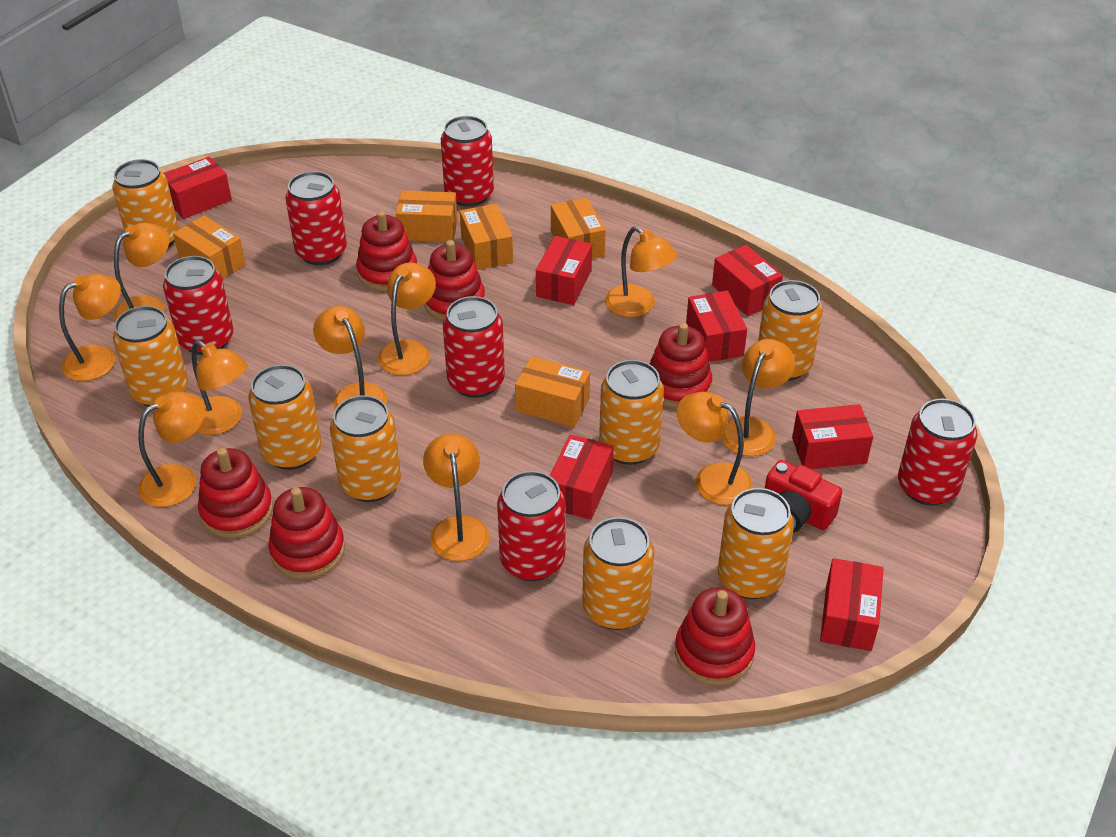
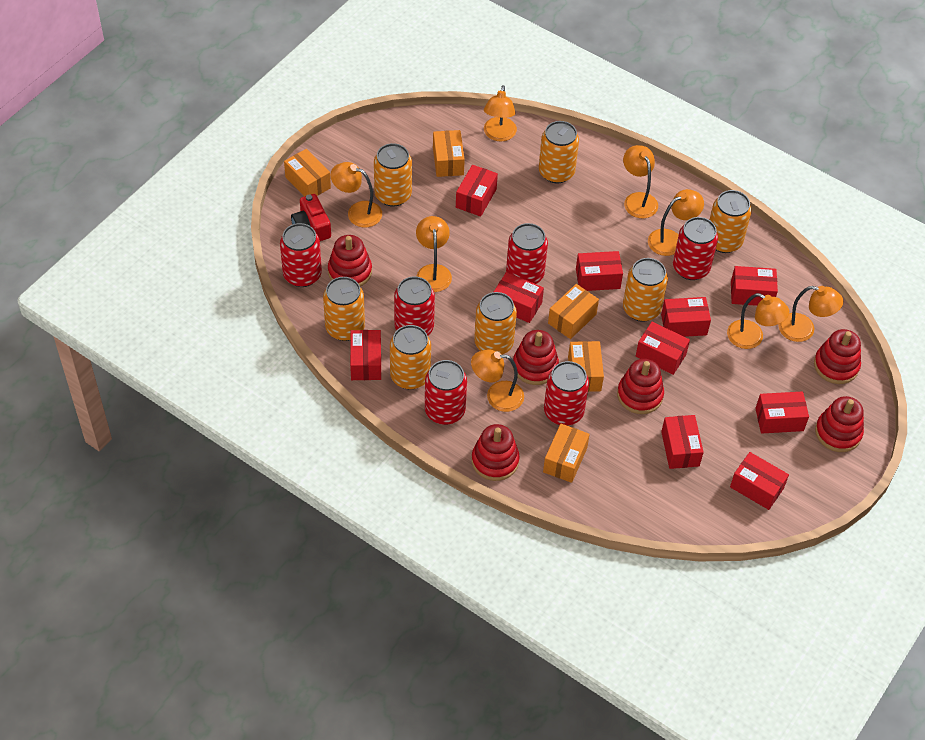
orange can: [112,159,179,248] [113,306,188,406] [249,365,321,470] [330,395,401,502] [582,517,654,630] [599,360,664,465] [718,488,794,599] [758,280,823,381] = 8 -> [323,277,365,341] [374,143,412,207] [390,325,431,390] [474,292,517,355] [539,121,579,184] [623,258,668,322] [710,190,752,253] = 7
orange lamp: [59,273,121,381] [114,223,169,321] [138,392,205,507] [192,340,247,435] [313,306,387,409] [378,263,436,375] [423,434,489,561] [605,226,677,317] [677,392,753,505] [721,339,795,456] = 10 -> [330,162,382,227] [416,216,452,292] [471,350,524,412] [484,85,517,141] [623,145,658,218] [648,189,704,256] [727,293,789,349] [778,286,843,342] = 8
red box: [164,156,232,219] [536,236,592,305] [550,435,614,520] [686,291,747,362] [712,245,783,316] [792,404,873,469] [820,558,884,651] = 7 -> [350,330,381,380] [456,165,498,217] [494,272,544,323] [576,251,623,291] [636,322,690,375] [661,297,711,337] [661,415,704,469] [730,452,789,510] [731,266,778,306] [755,391,809,434] = 10

